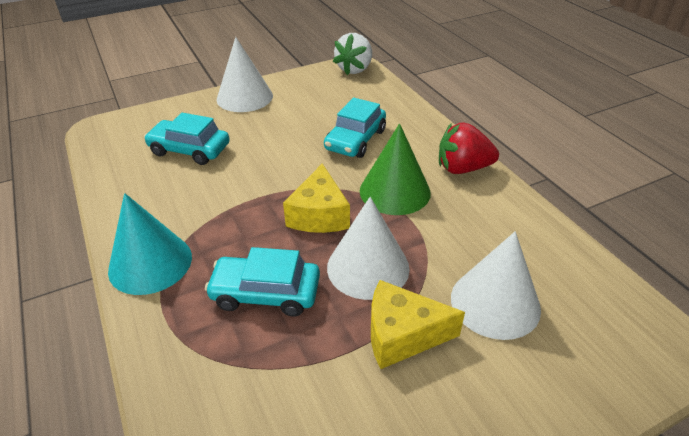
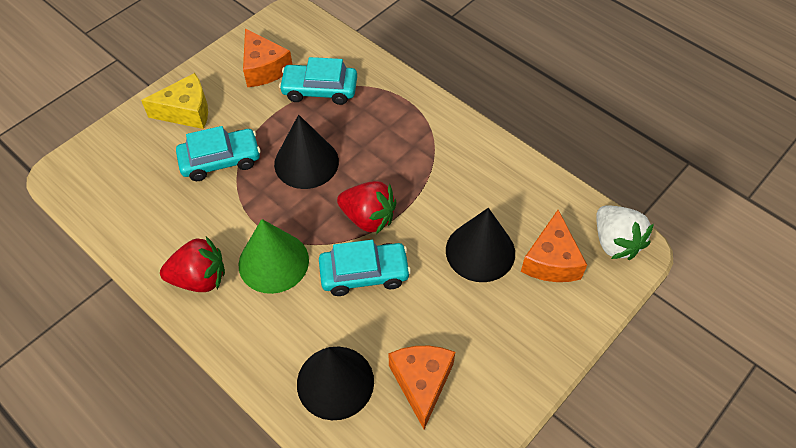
black cone: none = 0 -> [274,115,339,189] [297,347,374,420] [446,208,515,282] = 3
orange cheese: none = 0 -> [243,29,292,87] [388,346,455,429] [521,210,587,282] = 3
red strawberry: [439,122,499,174] = 1 -> [160,236,225,292] [337,181,397,234] = 2
turquoise cone: [108,193,192,295] = 1 -> none = 0
white cone: [217,37,273,112] [327,197,410,300] [451,231,541,340] = 3 -> none = 0
yellow cheese: [283,163,350,233] [371,280,465,369] = 2 -> [141,73,208,129] = 1

